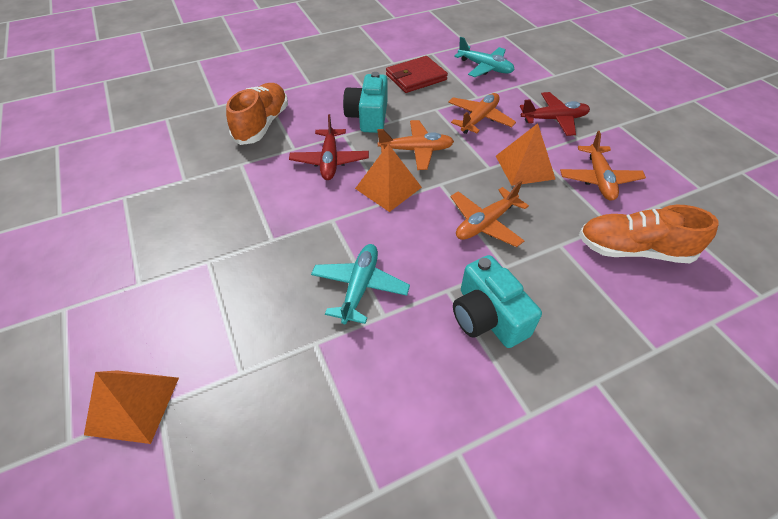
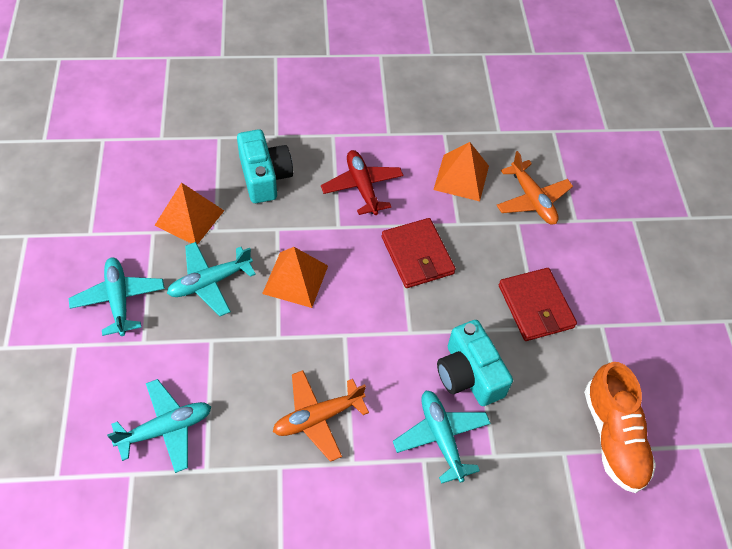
orange plane: [377,120,454,170] [448,93,516,134] [451,181,529,247] [560,131,646,201] = 4 -> [273,370,369,462] [496,151,573,225] = 2
orange shoe: [226,83,288,145] [579,205,719,263] = 2 -> [584,362,656,493] = 1
red plane: [289,114,369,180] [520,92,590,136] = 2 -> [321,150,403,215] = 1
red wallet: [386,56,448,93] = 1 -> [382,218,456,288] [499,268,577,341] = 2
turquoise plane: [311,244,410,324] [454,37,515,77] = 2 -> [68,257,165,336] [107,379,211,473] [167,242,256,316] [393,391,491,484] = 4

